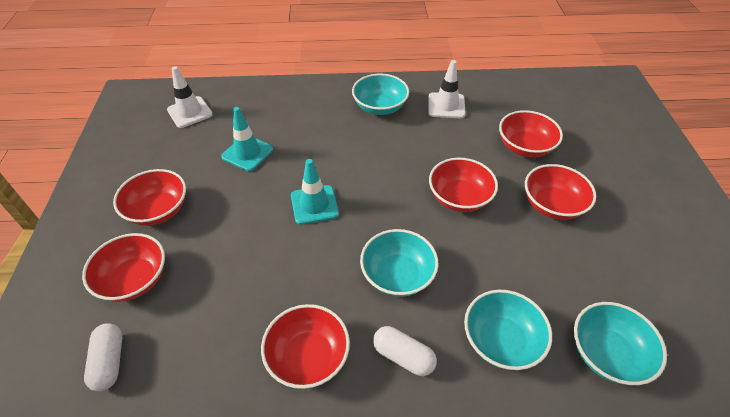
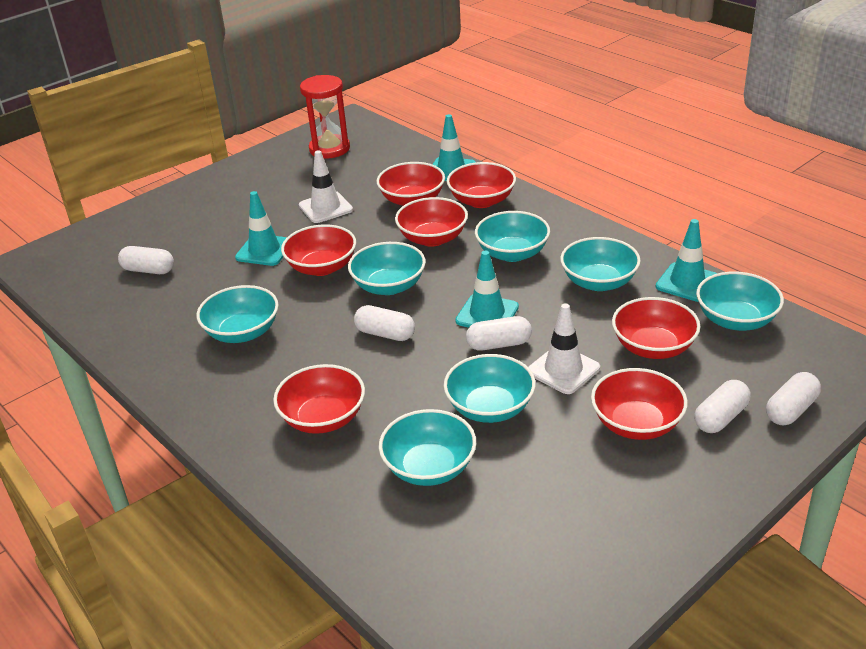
red bowl: [82,233,165,302] [113,169,186,226] [261,304,350,389] [429,158,498,212] [499,110,563,157] [525,164,596,220] = 6 -> [273,364,365,434] [281,224,356,276] [377,162,445,206] [395,197,468,247] [447,162,516,208] [591,368,688,440] [612,297,700,359] = 7
red hourglass: none = 0 -> [300,75,350,159] = 1
turquoise bowl: [352,74,409,115] [360,229,438,297] [464,290,552,370] [574,302,667,385] = 4 -> [196,285,279,343] [348,242,426,295] [379,409,476,486] [444,354,536,423] [475,211,550,262] [560,237,641,291] [696,272,784,331] = 7
turquoise traffic cone: [221,107,273,171] [291,159,339,225] = 2 -> [235,191,287,266] [433,114,476,181] [455,250,519,328] [656,219,717,302] = 4
white capsule: [84,323,122,391] [373,326,437,376] = 2 -> [118,246,174,274] [354,305,415,341] [466,316,532,351] [694,380,751,433] [766,372,821,425] = 5

